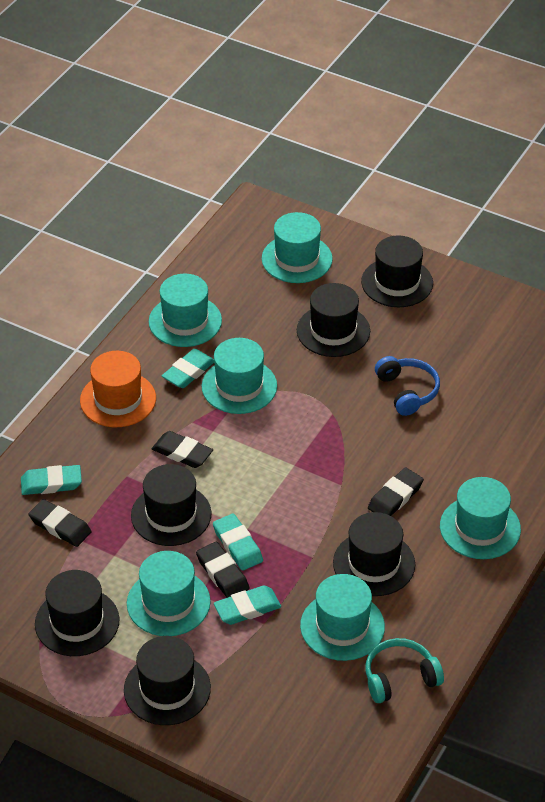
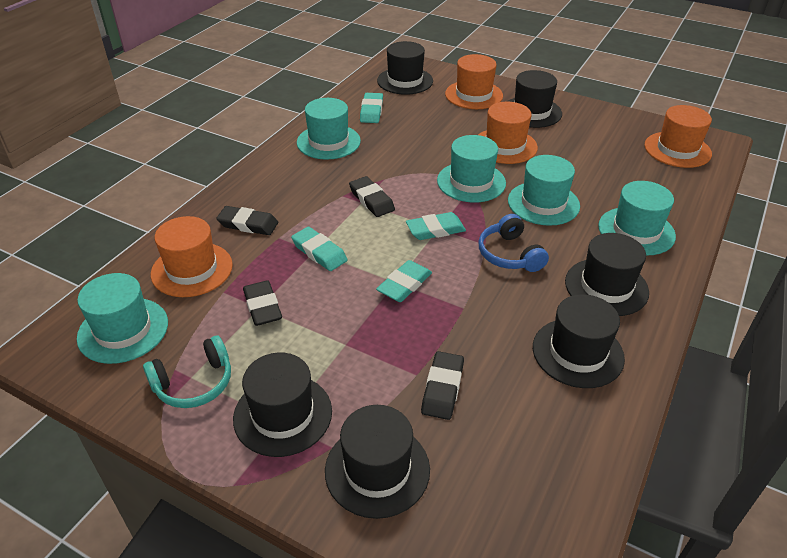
orange hat: [80,351,156,427] = 1 -> [151,216,233,297] [445,54,503,109] [478,102,538,164] [644,105,712,168] = 4
turquoise hat: [127,551,211,636] [149,274,222,347] [202,338,277,414] [262,212,333,283] [300,574,385,661] [440,477,521,559] = 6 -> [77,273,168,364] [297,98,361,160] [437,135,506,202] [508,155,580,226] [598,181,676,256] = 5

